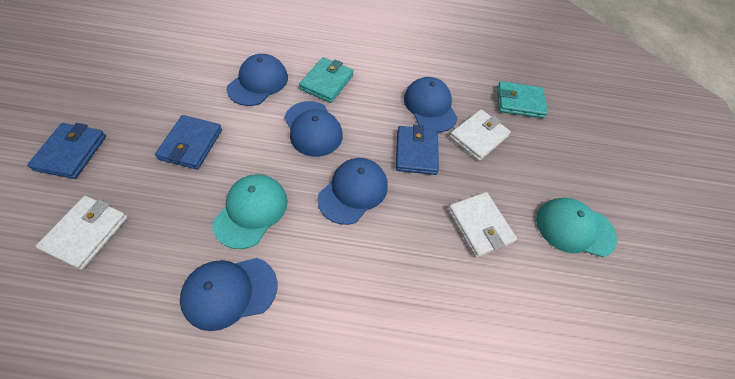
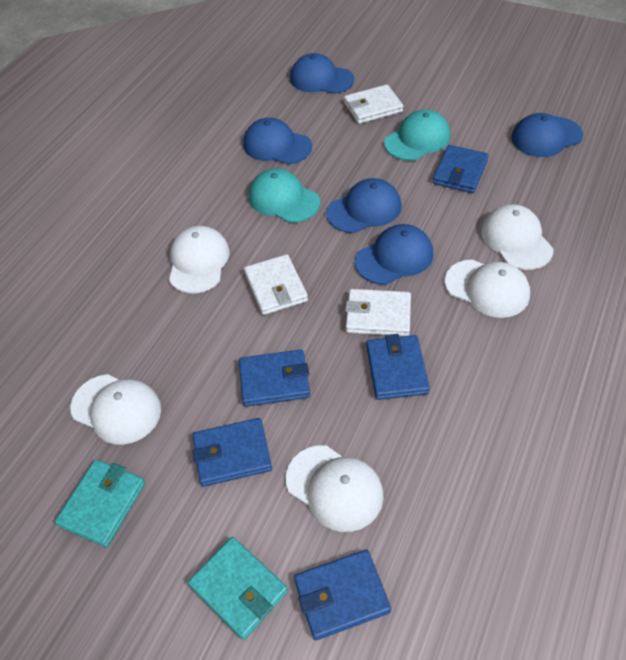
blue wallet: [27,123,106,179] [155,115,222,170] [396,125,439,175] = 3 -> [193,418,272,487] [239,350,310,407] [294,549,391,640] [366,334,430,400] [433,145,489,193] = 5
white cap: none = 0 -> [71,374,161,445] [169,226,230,294] [286,445,384,532] [445,259,530,318] [481,204,554,270] = 5

